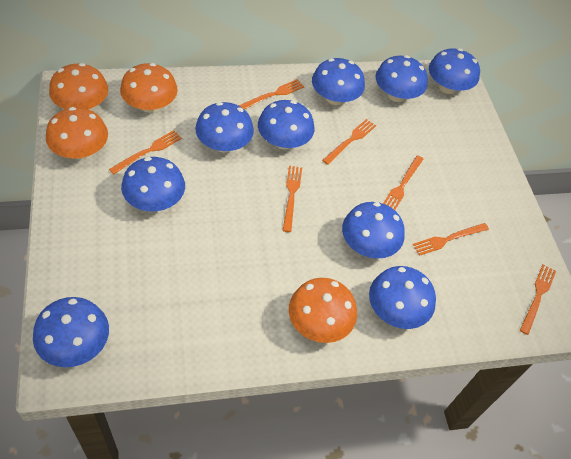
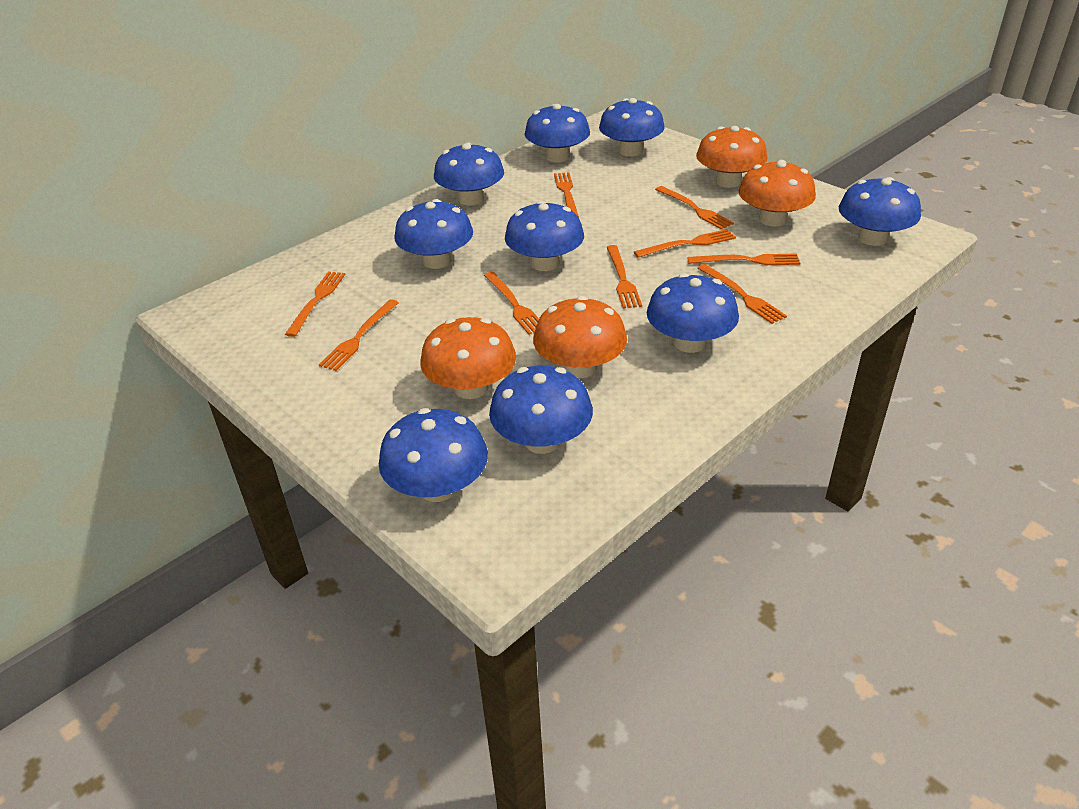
orange fork: [109,130,182,174] [239,79,304,109] [282,166,302,232] [322,119,376,165] [383,155,423,210] [413,223,489,256] [520,264,556,335] = 7 -> [285,271,345,337] [319,299,399,371] [484,272,539,335] [554,172,579,217] [606,245,642,309] [634,229,736,258] [655,186,734,229] [687,253,800,265] [697,264,787,324] = 9

